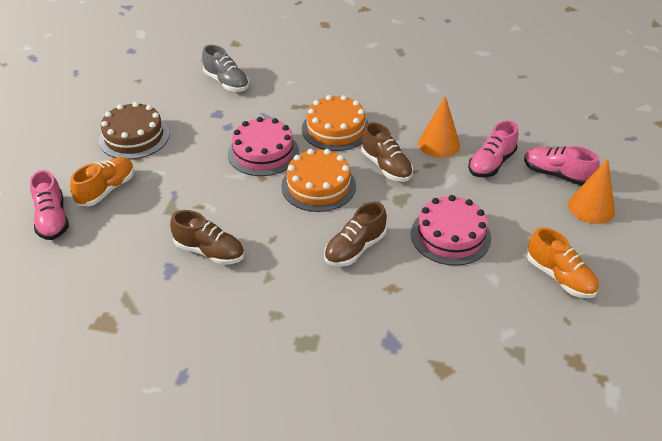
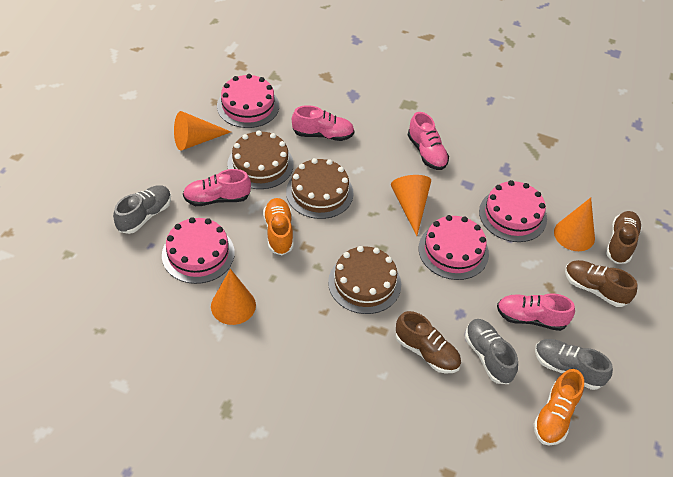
brown cake: [99,102,169,160] = 1 -> [227,130,294,189] [286,158,354,219] [328,246,401,314] = 3
grey shoe: [202,45,249,92] = 1 -> [113,185,171,234] [465,319,518,384] [535,339,613,390] = 3
orange cake: [281,149,356,212] [302,95,369,151] = 2 -> none = 0
orange cone: [418,96,460,158] [568,158,615,224] = 2 -> [174,111,231,151] [211,269,256,325] [391,175,431,236] [554,198,595,251] = 4
pink cake: [228,117,299,176] [411,195,491,266] = 2 -> [162,217,235,284] [217,74,279,128] [419,215,489,280] [479,180,547,242] = 4
pink shoe: [30,170,69,240] [468,120,518,177] [524,146,599,186] = 3 -> [183,169,251,206] [292,105,355,141] [408,112,449,170] [497,293,575,331] = 4

